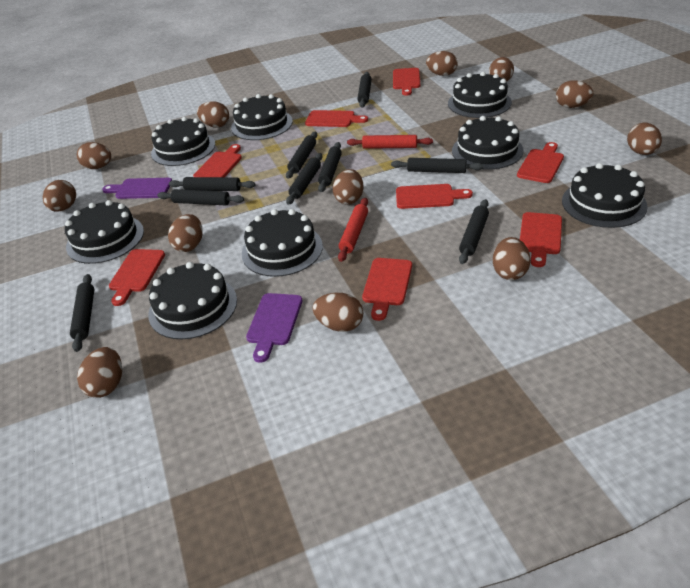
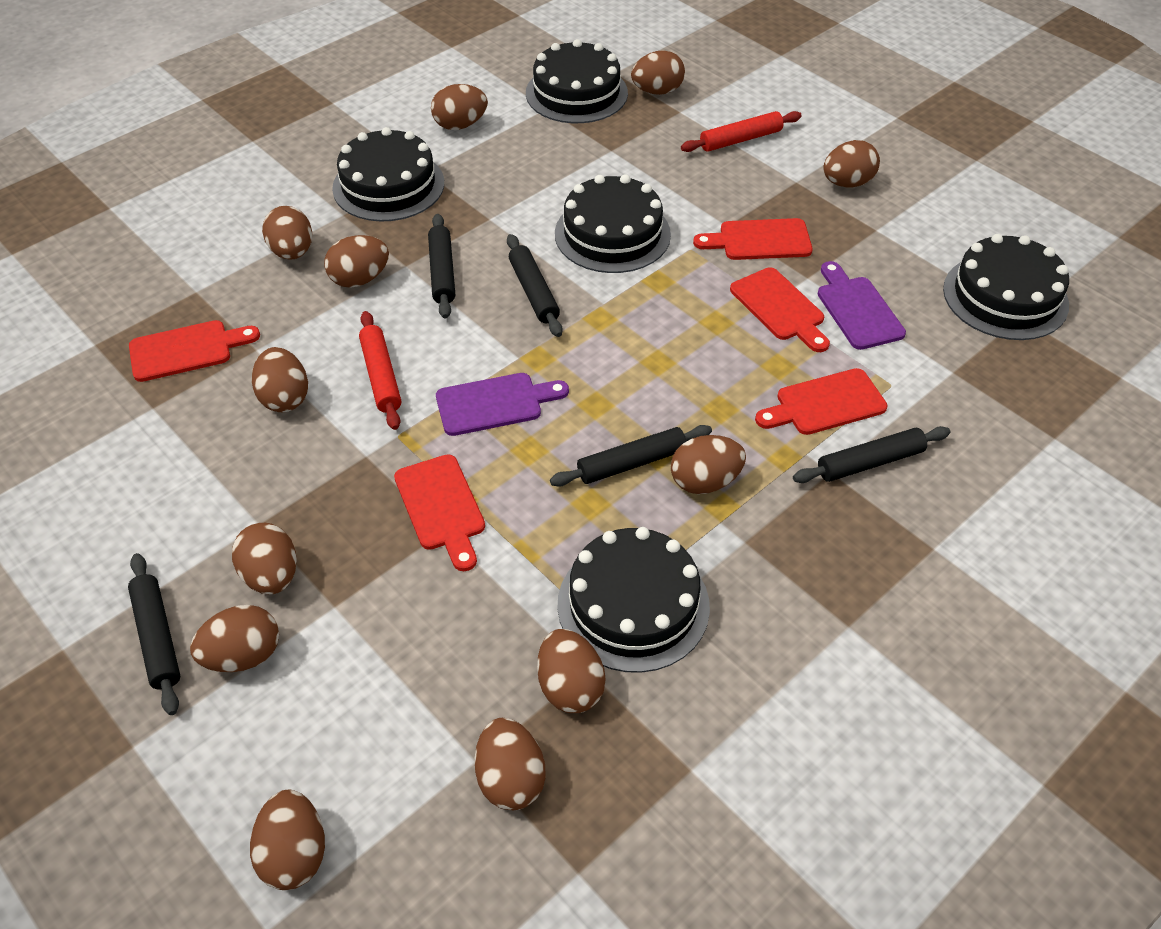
black cake: [65,200,144,264] [148,262,237,339] [151,117,215,166] [231,94,293,140] [242,209,323,277] [448,72,512,118] [452,116,524,169] [562,163,648,228] = 8 -> [332,127,444,222] [526,39,628,123] [555,174,671,273] [557,527,710,673] [943,234,1069,340] = 5
black rolling pin: [70,274,94,352] [157,189,244,205] [169,177,255,191] [286,132,317,179] [286,153,322,205] [318,142,342,192] [357,72,372,108] [391,158,484,173] [459,199,489,264] = 9 -> [128,553,180,715] [428,214,455,319] [507,234,563,337] [550,425,712,487] [793,426,950,483] = 5
red cutting board: [109,249,165,306] [193,144,242,177] [305,110,368,127] [362,258,412,321] [393,68,420,96] [396,184,473,209] [517,142,564,183] [520,212,562,267] = 8 -> [129,320,260,382] [394,454,485,571] [693,218,813,260] [730,267,830,352] [755,368,887,435] = 5

